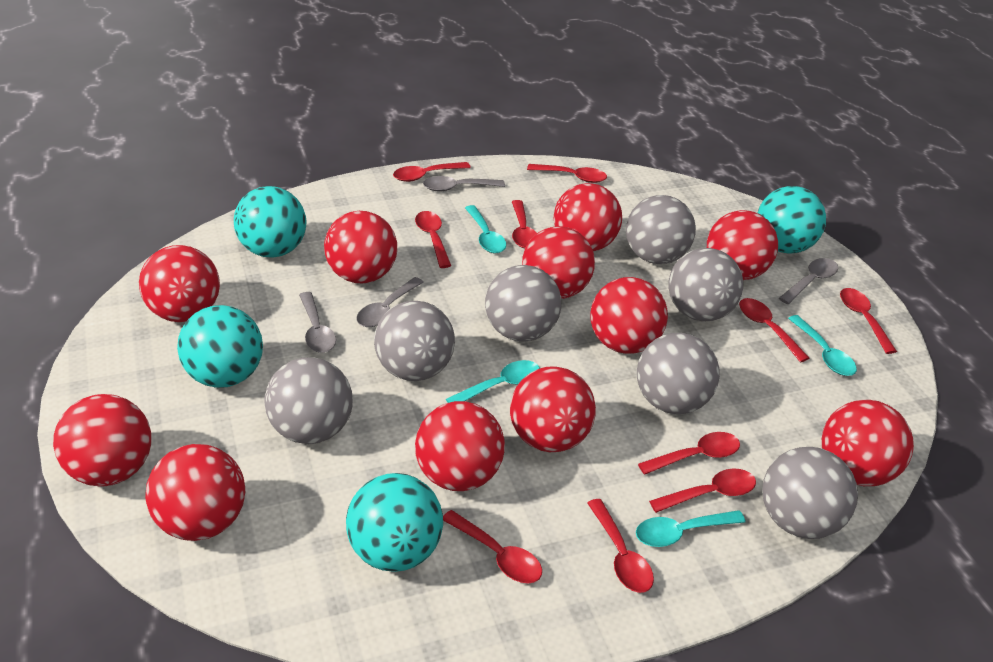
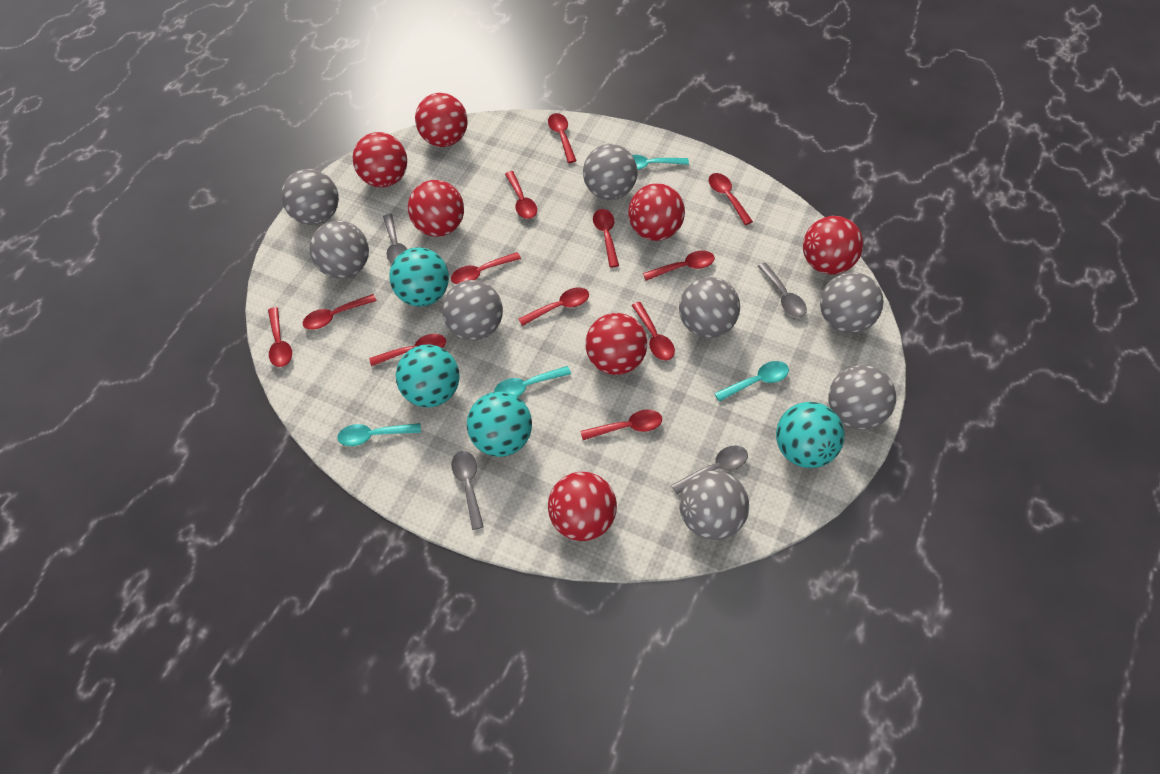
grey ball: [264,357,353,444] [374,301,455,381] [485,265,561,342] [626,195,696,264] [637,333,720,414] [668,248,743,321] [762,447,858,539] = 7 -> [281,169,339,225] [309,220,369,278] [442,280,503,341] [583,144,637,200] [679,277,740,338] [679,470,749,540] [820,272,884,333] [828,365,896,430] = 8
red ball: [53,394,151,486] [139,245,220,322] [145,444,245,541] [324,211,397,283] [415,401,505,491] [510,366,596,452] [522,226,595,299] [554,183,622,251] [590,277,668,354] [707,210,778,280] [822,400,914,486] = 11 -> [353,132,407,187] [408,180,464,237] [415,93,468,147] [548,472,617,541] [586,313,647,375] [628,183,685,241] [803,216,863,275] = 7
red spoon: [393,162,471,182] [415,211,451,268] [443,510,542,583] [512,200,537,248] [527,164,607,183] [587,499,654,593] [638,432,740,475] [649,468,756,513] [739,298,809,362] [840,288,897,354] = 10 -> [268,307,292,367] [303,294,377,330] [369,334,446,366] [451,252,521,284] [505,171,537,219] [518,287,589,326] [548,113,577,163] [581,409,662,440] [593,209,619,268] [632,302,675,361] [643,250,715,281] [708,173,753,225] = 12

